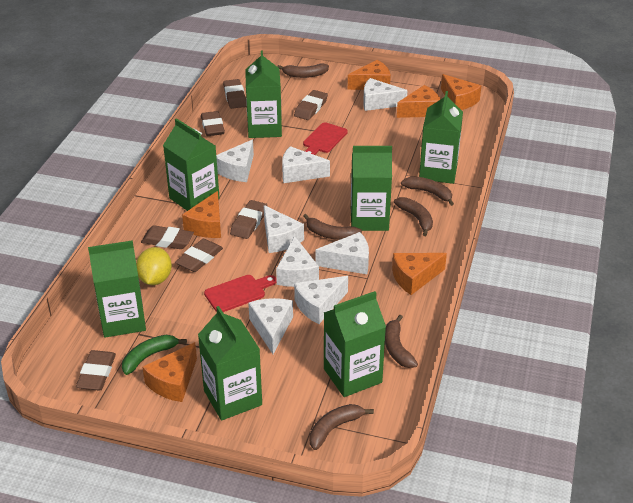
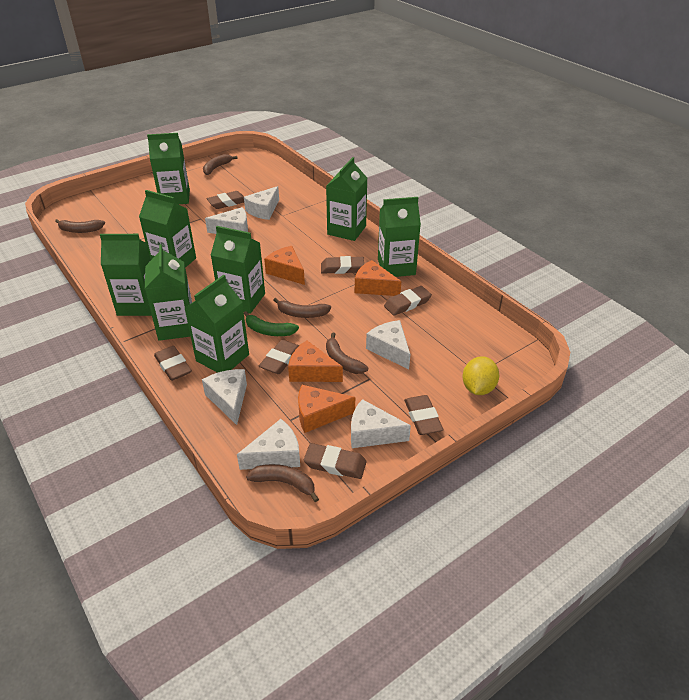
brown banana: [277,64,329,78] [303,214,362,240] [309,404,374,450] [385,315,418,368] [394,197,433,236] [401,177,454,206] = 6 -> [55,219,105,233] [203,154,238,175] [246,464,319,502] [274,298,331,318] [326,333,368,374] = 5
green carton: [88,240,146,338] [163,118,220,211] [198,306,262,421] [245,50,282,138] [324,291,386,397] [351,146,392,231] [419,91,463,184] = 7 -> [100,234,152,316] [139,190,196,268] [145,244,192,341] [147,133,190,204] [184,275,249,373] [211,226,265,314] [326,157,367,241] [378,197,421,277] = 8
orange cheese: [142,342,197,402] [182,191,221,238] [348,60,391,90] [392,253,447,295] [397,85,440,118] [441,74,481,110] = 6 -> [264,246,305,285] [288,340,343,382] [298,385,355,433] [355,260,401,296] = 4
red cutting board: [204,275,277,312] [303,122,348,155] = 2 -> none = 0
white cheese: [216,139,254,182] [248,298,293,354] [264,205,304,253] [276,236,319,287] [282,146,330,183] [294,276,348,324] [316,232,369,274] [363,78,408,111] = 8 -> [202,369,247,425] [205,207,248,234] [237,419,300,470] [244,186,279,220] [351,399,411,448] [366,320,410,369] = 6

